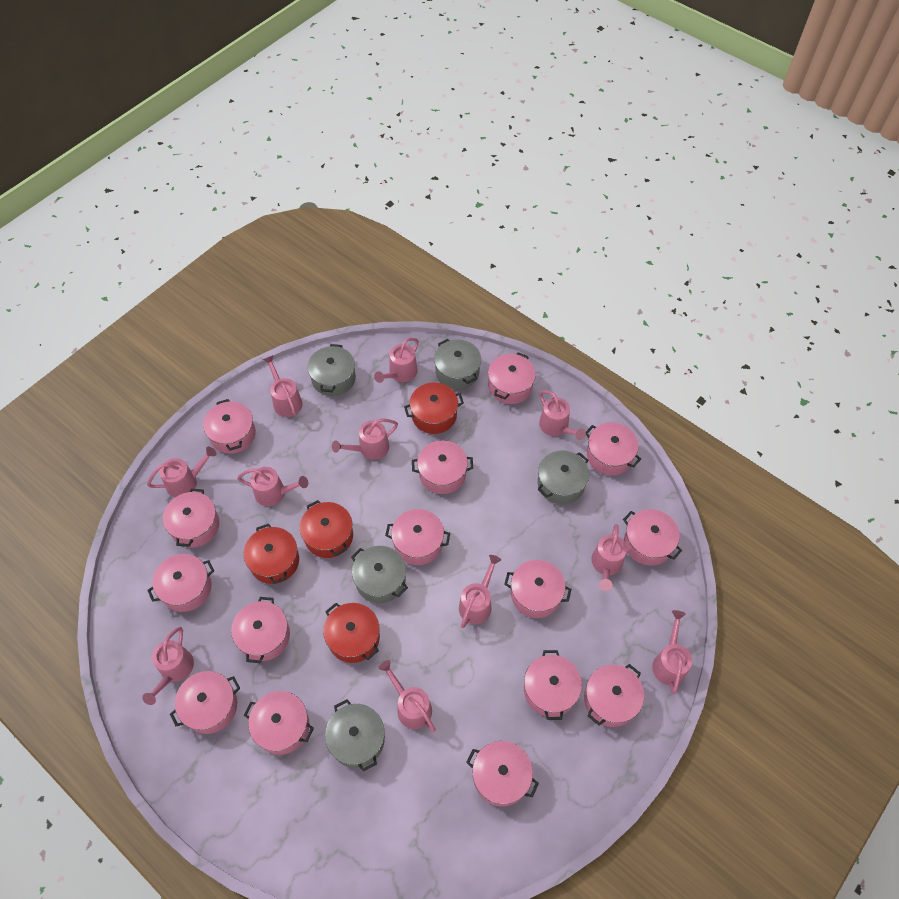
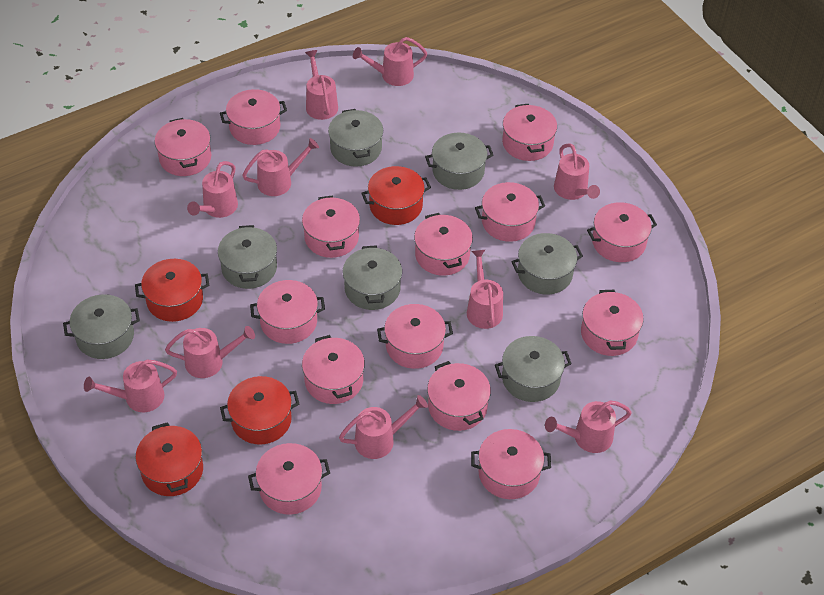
grey pot: [307,344,356,396] [325,699,385,772] [351,546,408,603] [434,339,481,389] [537,450,589,505] = 5 -> [63,294,140,359] [218,225,277,289] [328,109,383,167] [343,245,402,310] [425,133,494,190] [495,336,572,402] [511,233,583,295] = 7
pink pot: [147,554,214,612] [163,489,220,548] [170,671,240,734] [203,399,256,454] [231,597,290,663] [244,691,314,755] [385,509,450,565] [412,440,473,494] [466,741,539,807] [488,352,536,404] [504,560,572,618] [524,650,582,720] [584,664,644,727] [586,423,641,475] [623,509,682,566] = 15 -> [155,118,211,176] [220,89,287,145] [248,443,330,515] [250,280,325,344] [302,196,360,258] [302,335,365,404] [377,304,453,369] [414,213,473,276] [427,361,491,431] [471,429,551,499] [475,182,545,242] [502,104,557,161] [581,290,644,356] [587,202,657,262] = 14
pink watering can: [142,627,194,705] [147,447,217,497] [237,467,308,506] [263,355,303,417] [332,418,398,460] [374,338,419,383] [378,660,436,732] [459,555,501,628] [539,390,586,440] [591,524,627,591] [652,610,692,694] = 11 -> [84,360,177,412] [165,326,255,378] [187,161,238,218] [242,138,319,196] [305,50,338,120] [339,395,428,459] [353,37,427,86] [467,250,503,329] [545,401,632,453] [554,144,600,200] = 10

